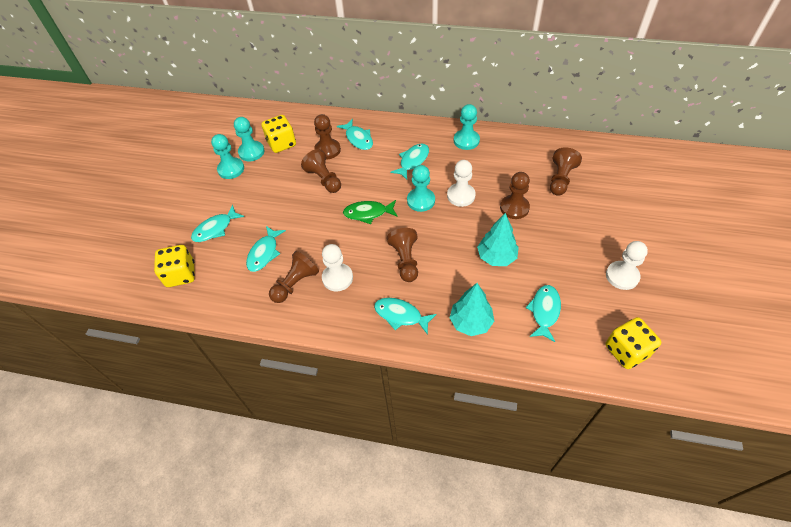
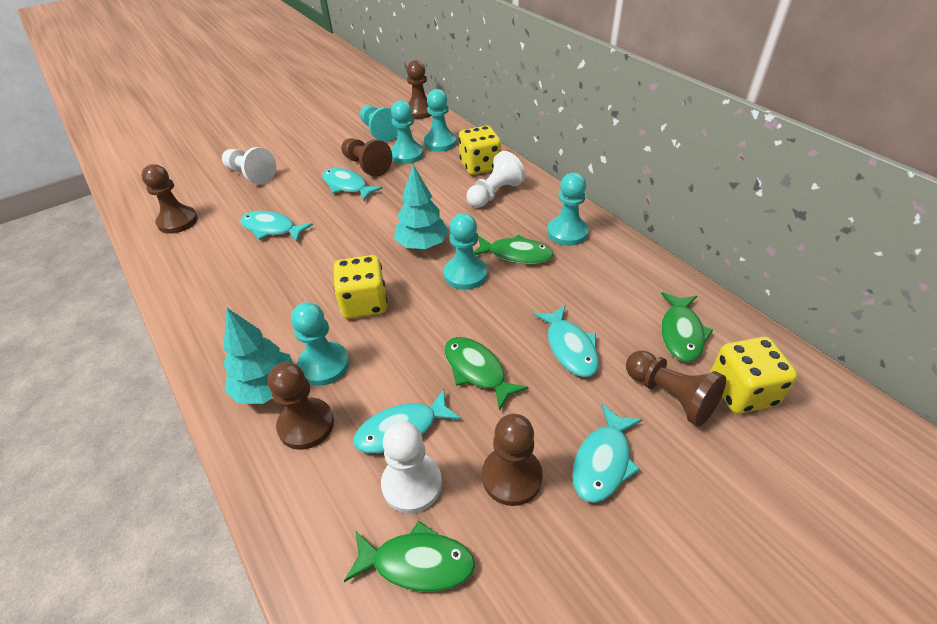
green fish: [343,200,398,224] = 1 -> [344,521,476,591] [444,337,529,411] [474,235,554,264] [661,292,713,362] = 4
turquoise fish: [191,205,244,242] [246,226,286,272] [337,119,373,150] [374,298,437,335] [390,143,429,180] [526,285,561,342] = 6 -> [240,211,313,242] [322,168,383,201] [353,389,461,453] [533,305,599,377] [572,404,642,503] = 5
turquoise pawn: [211,134,244,179] [234,117,265,161] [407,165,435,212] [454,104,480,150] = 4 -> [291,302,349,386] [360,105,398,142] [391,100,424,164] [424,89,457,152] [444,213,487,290] [547,173,589,246] = 6

